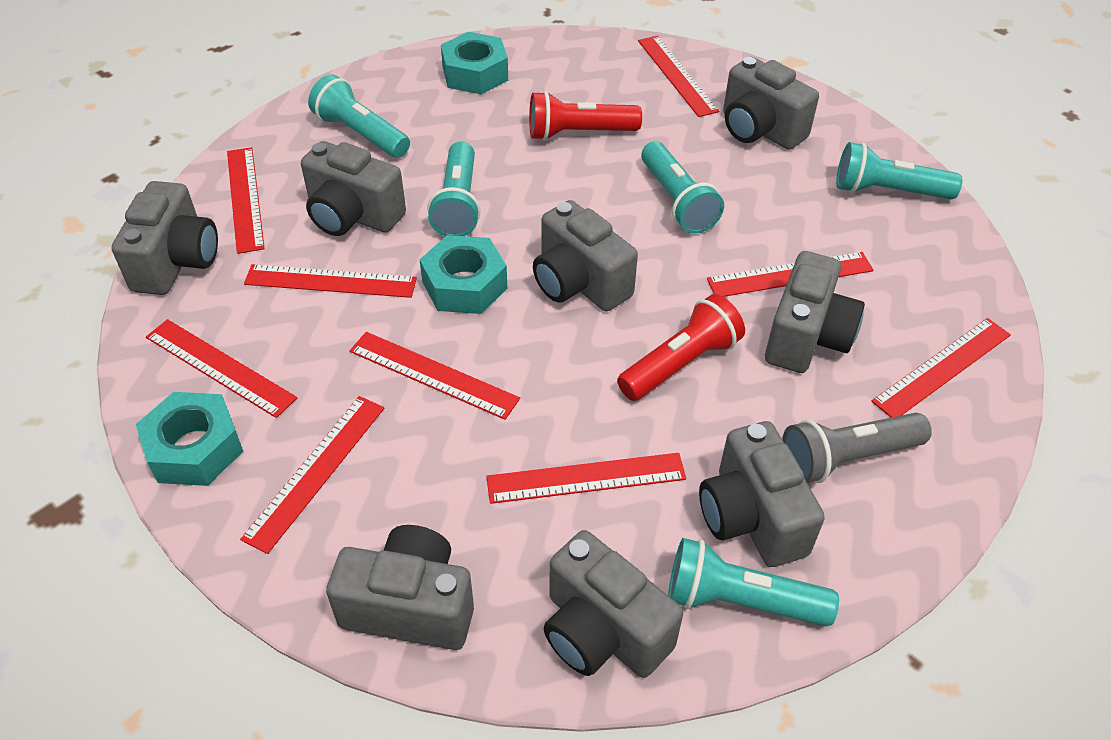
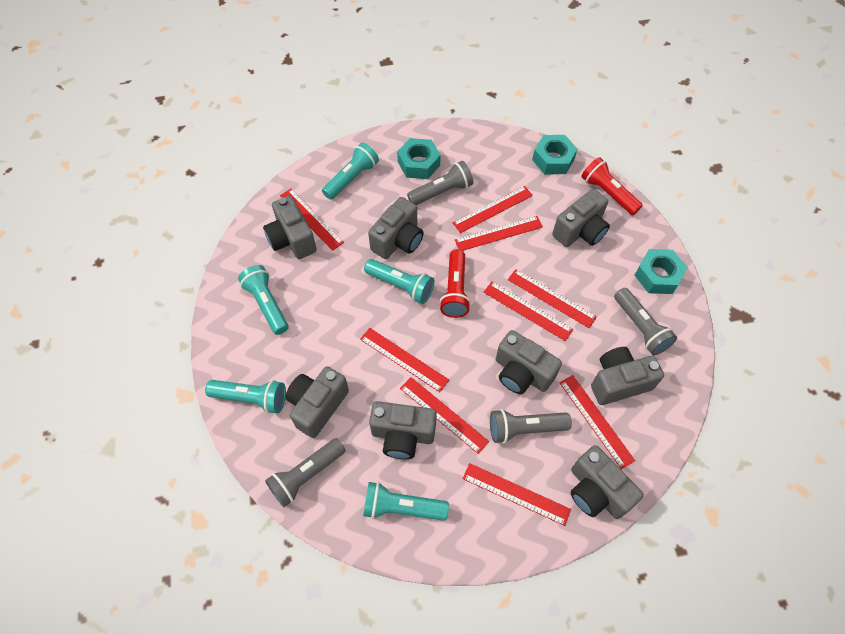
grey flashlight: [782,413,932,483] = 1 -> [265,438,346,507] [407,161,473,205] [490,409,572,444] [614,288,677,355] = 4

